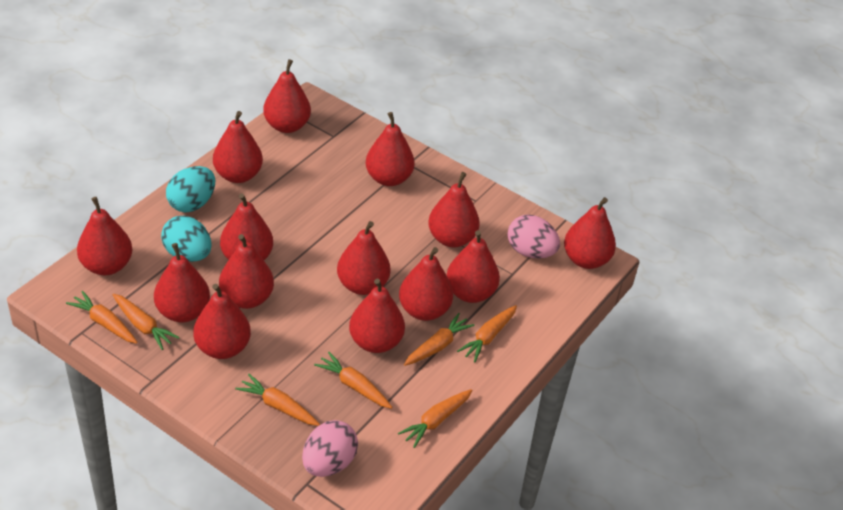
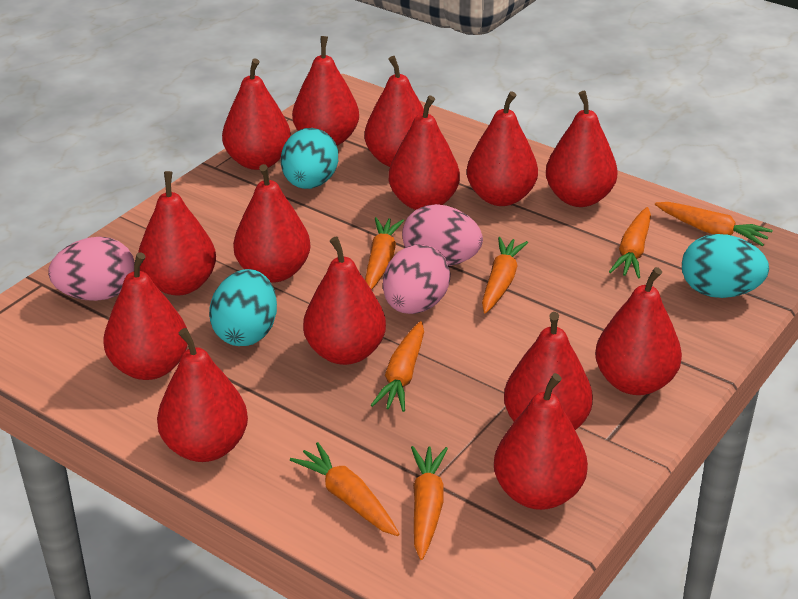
pink egg: [302,420,358,477] [507,214,560,259] = 2 -> [48,237,135,301] [383,244,451,314] [402,204,483,266] = 3
turquoise egg: [161,216,212,262] [166,166,215,213] = 2 -> [209,269,277,346] [281,128,338,189] [682,234,769,298] = 3

